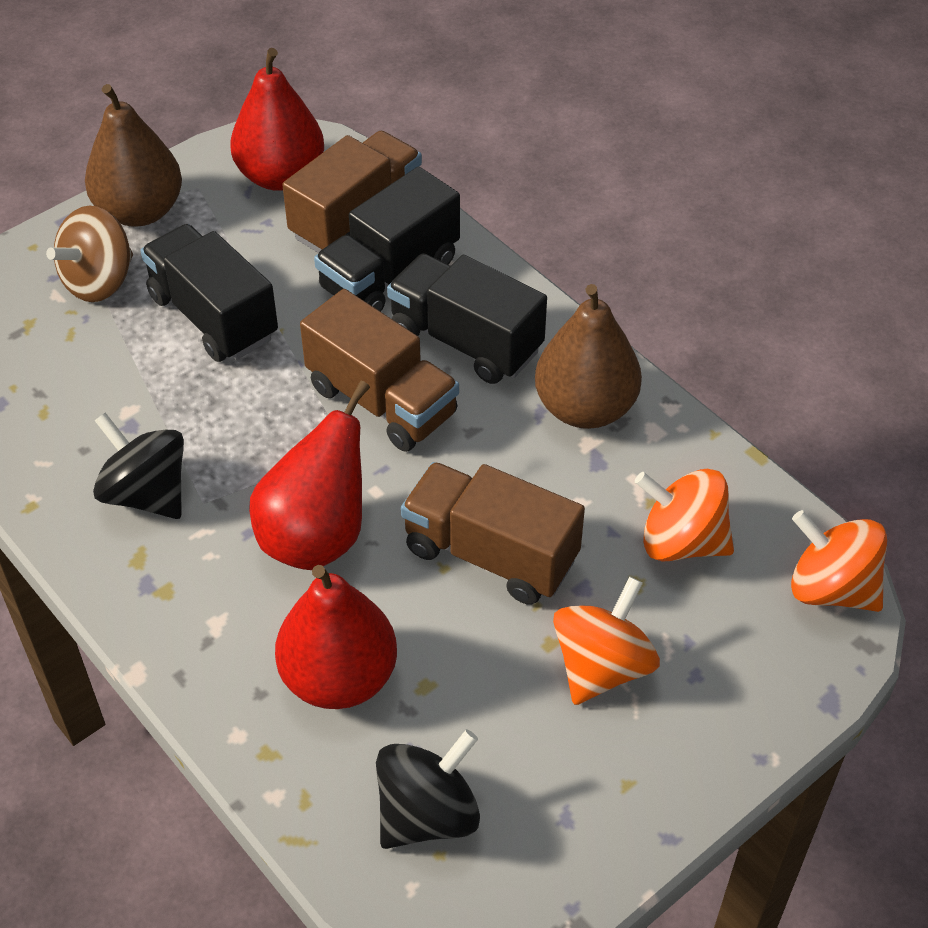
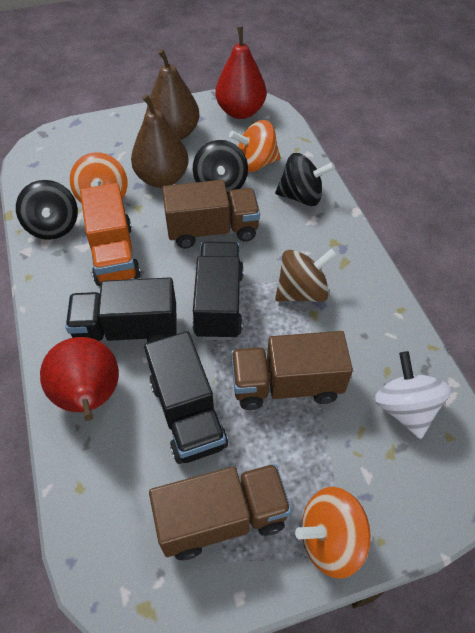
black spinning top: [93,412,184,519] [376,729,480,849] = 2 -> [16,180,78,240] [193,140,248,196] [275,153,335,206] = 3
orange truck: none = 0 -> [80,183,141,286] = 1
red pear: [230,48,324,191] [249,381,370,570] [275,565,397,709] = 3 -> [40,337,119,421] [215,27,266,119] = 2
white spinning top: none = 0 -> [375,351,451,439] = 1

